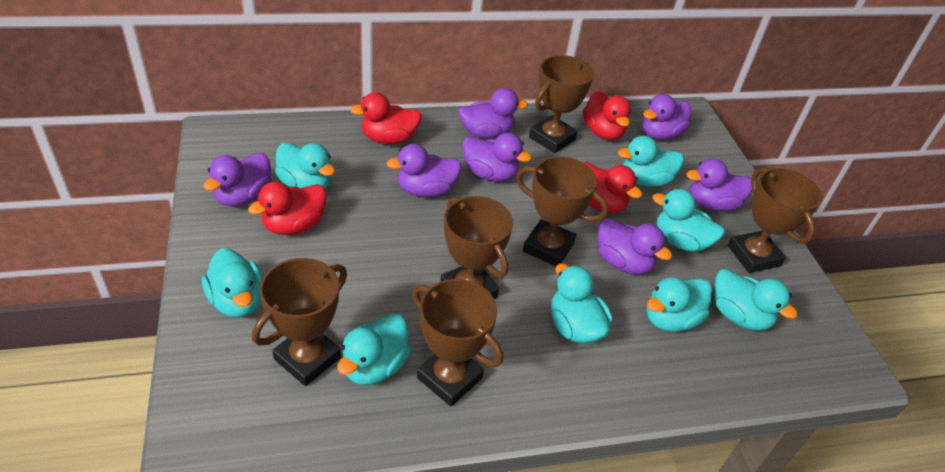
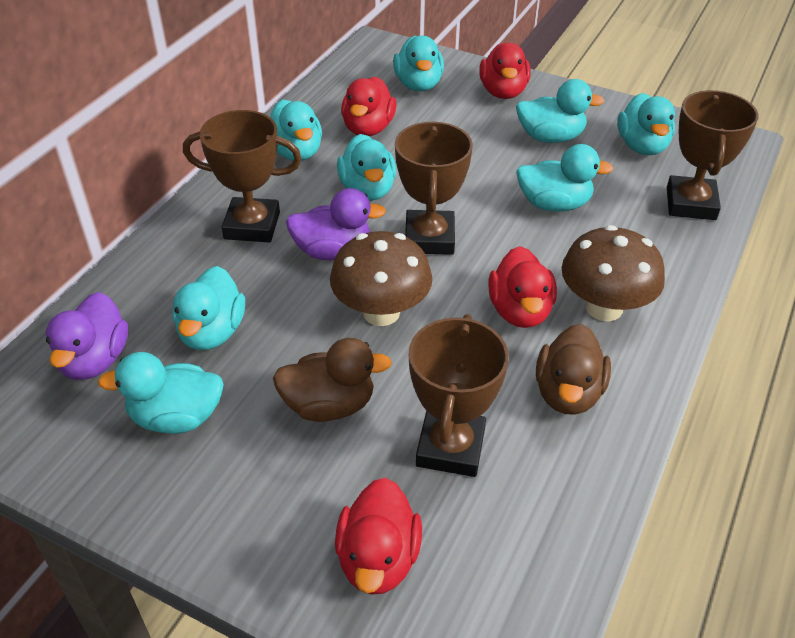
brown duck: none = 0 -> [273,338,392,422] [536,324,611,415] = 2
brown mushroom: none = 0 -> [330,231,432,326] [562,225,665,321] = 2
brown trophy: [252,258,347,386] [412,279,503,406] [440,196,513,299] [516,156,609,266] [529,55,594,153] [728,167,822,273] = 6 -> [183,110,302,242] [395,122,473,255] [409,314,509,477] [667,90,759,220] = 4
purple duck: [203,152,272,207] [387,144,462,197] [458,88,528,139] [462,133,532,182] [598,218,672,274] [642,94,691,140] [686,158,753,211] = 7 -> [46,292,128,380] [286,188,386,260] = 2

